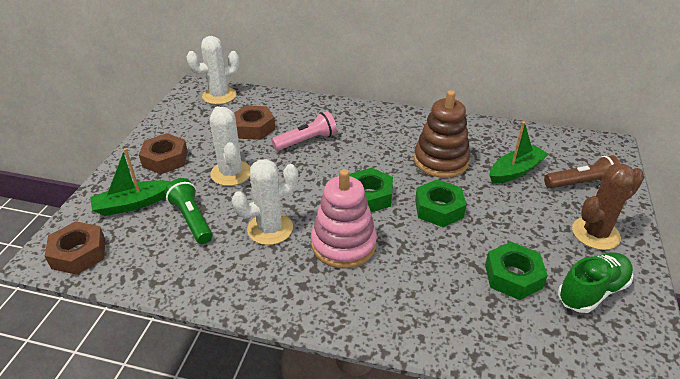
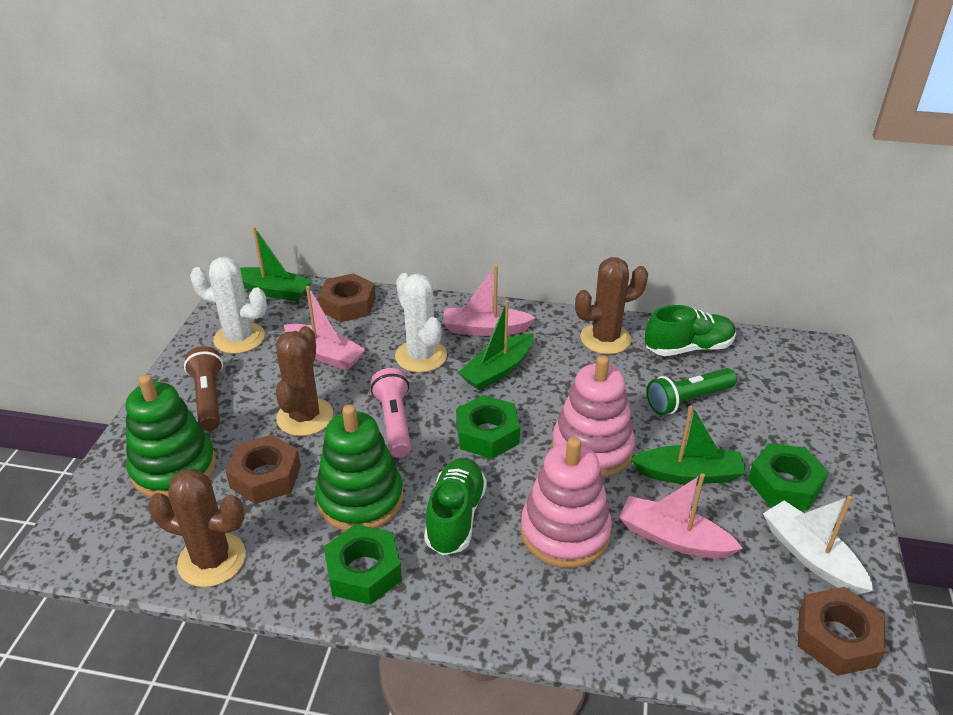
brown cactus: [572,163,644,250] = 1 -> [148,469,246,587] [276,326,333,436] [575,257,648,354] = 3
brown stacking toy: [414,90,470,178] = 1 -> none = 0
green boat: [90,148,171,216] [490,121,548,183] = 2 -> [240,227,312,301] [458,300,534,391] [631,405,746,484] = 3
green shoe: [558,252,633,313] = 1 -> [424,458,487,555] [645,305,736,356] = 2
green stacking toy: none = 0 -> [126,375,216,497] [315,404,403,531] = 2
pink boat: none = 0 -> [284,286,366,370] [443,265,536,336] [619,473,743,559] = 3
pink stacking toy: [311,169,377,269] = 1 -> [521,437,612,568] [552,355,635,477] = 2
white boat: none = 0 -> [763,496,874,595] = 1
white cactus: [186,36,240,105] [210,106,251,186] [232,159,298,245] = 3 -> [190,257,267,354] [395,273,447,373] = 2

